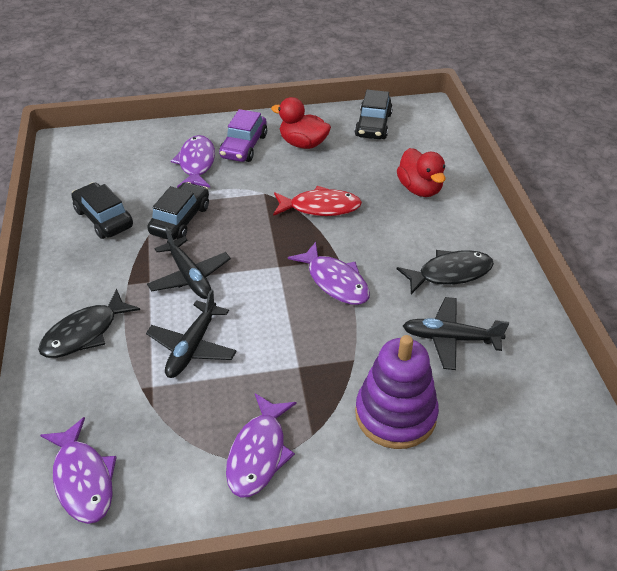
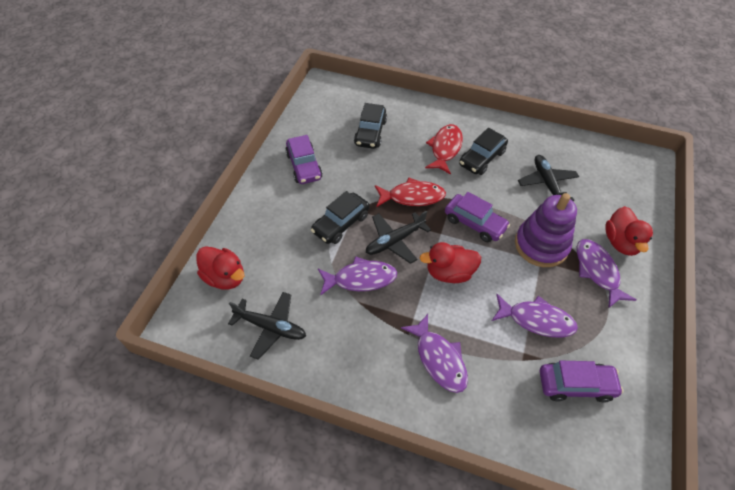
black fish: [38,289,140,358] [397,250,494,294] = 2 -> none = 0
purple car: [219,109,267,162] = 1 -> [285,135,323,184] [445,192,510,242] [540,361,623,403] = 3
red duck: [271,97,331,149] [397,148,446,197] = 2 -> [196,246,245,290] [419,242,481,283] [605,206,653,256] = 3
red fish: [273,186,362,216] = 1 -> [375,178,446,207] [425,124,463,174] = 2

